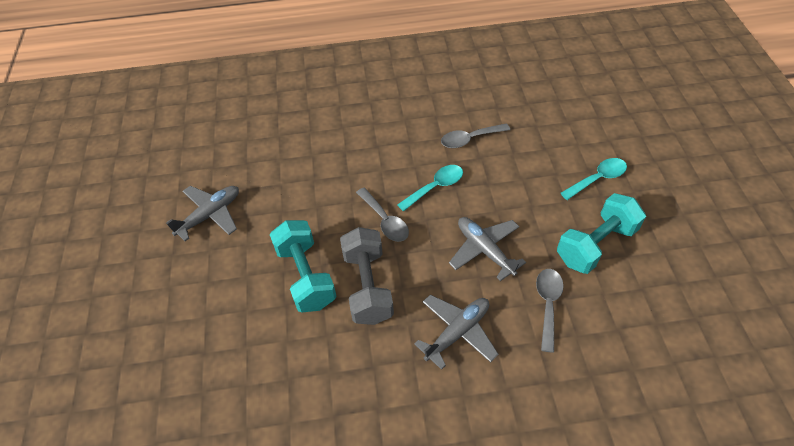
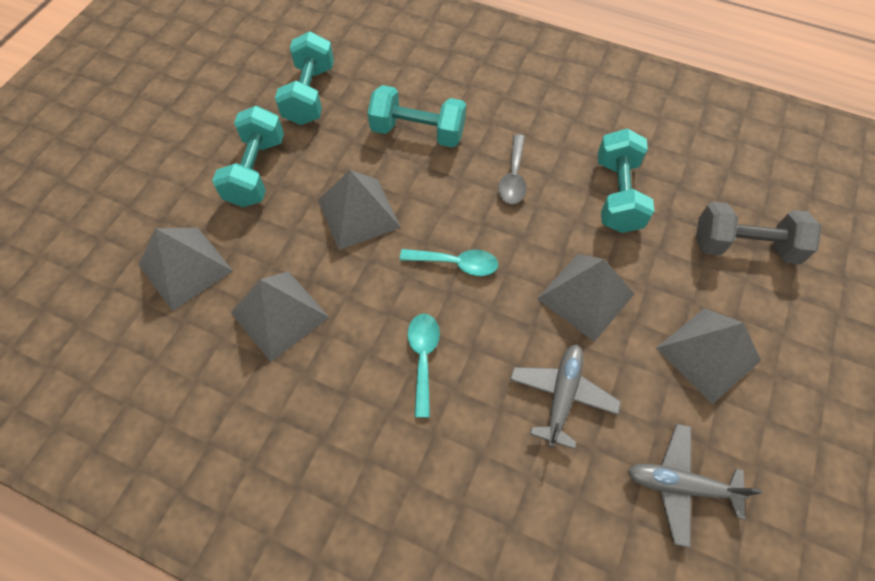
grey plane: [166,186,239,241] [414,295,499,370] [449,217,526,281] = 3 -> [510,345,621,449] [628,424,762,548] = 2
grey pyramid: none = 0 -> [139,228,233,311] [231,271,330,362] [318,170,401,250] [537,254,634,342] [656,308,761,404] = 5
grey spoon: [356,188,409,242] [441,123,510,148] [536,269,564,353] = 3 -> [498,134,527,204] = 1
turquoise dumbbell: [270,220,336,312] [557,193,646,274] = 2 -> [212,106,284,207] [275,32,334,125] [368,85,466,148] [598,129,654,233] = 4

